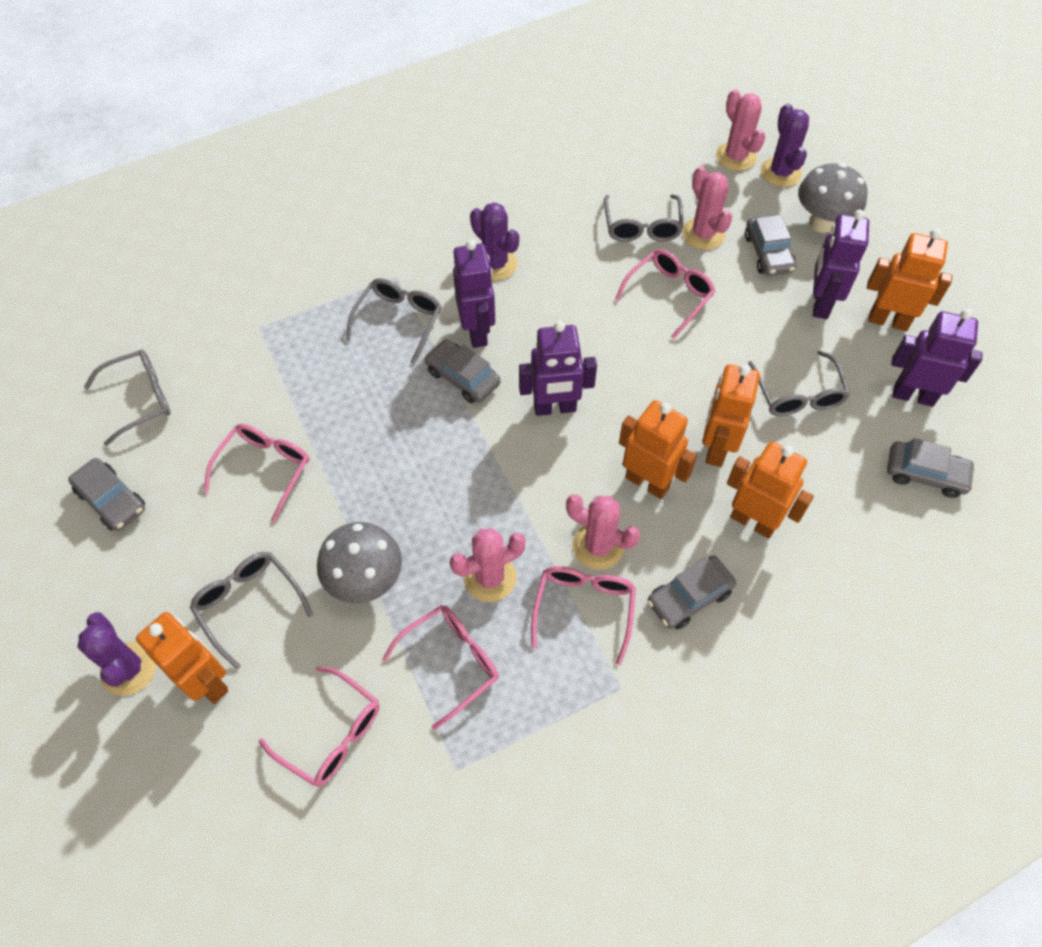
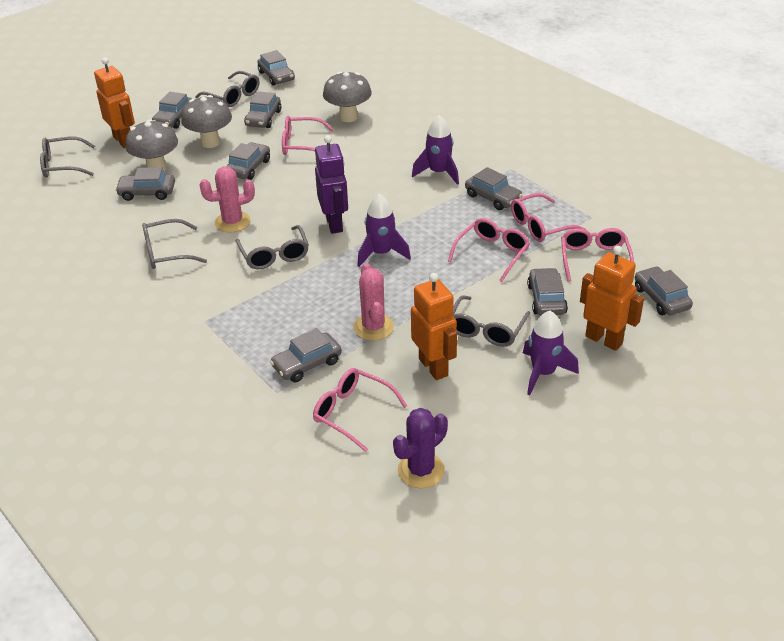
grey car: [68,458,145,531] [425,339,501,403] [648,556,736,630] [745,215,796,276] [887,438,976,498] = 5 -> [115,167,175,201] [152,92,192,129] [227,142,270,180] [244,91,281,128] [257,50,295,86] [270,328,342,382] [465,167,523,210] [527,268,568,315] [635,266,693,315] = 9
grey mushroom: [317,522,402,604] [798,163,868,233] = 2 -> [126,120,178,171] [181,95,232,148] [323,72,372,122] = 3
orange robot: [136,612,228,704] [619,400,697,499] [702,364,760,467] [727,442,814,539] [867,228,953,331] = 5 -> [94,57,135,148] [411,273,457,380] [580,246,644,351] = 3
pink cactus: [449,528,526,602] [566,494,640,570] [682,166,732,250] [716,89,766,171] = 4 -> [200,166,255,232] [353,263,394,341] = 2
purple cactus: [77,612,156,696] [470,202,519,281] [760,103,809,187] = 3 -> [393,408,448,488] = 1
purple robot: [453,240,495,348] [519,321,597,416] [813,210,869,319] [891,308,983,407] = 4 -> [315,135,348,234] = 1
purple rocket: none = 0 -> [357,194,411,267] [412,115,459,185] [523,311,579,395] = 3

